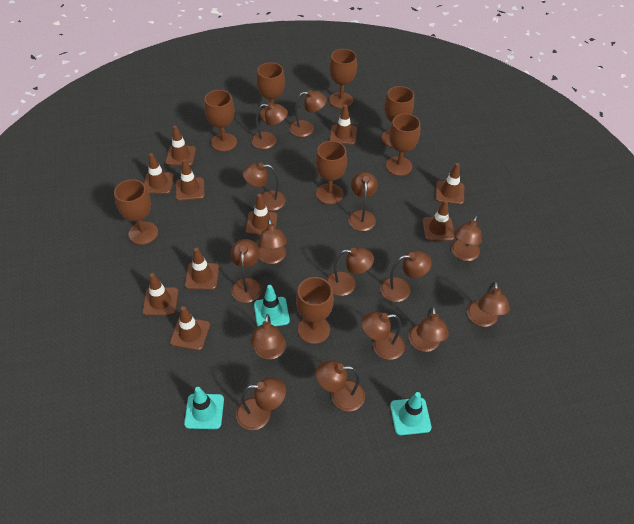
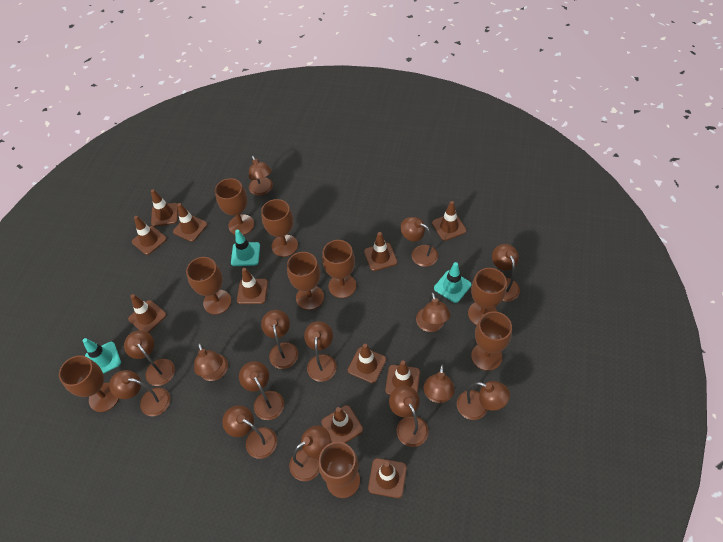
brown goblet: [114,179,158,245] [204,90,237,152] [256,62,285,122] [296,277,334,344] [315,141,347,204] [329,49,357,109] [381,86,414,147] [386,113,420,176] = 8 -> [59,355,119,412] [186,257,231,315] [215,178,254,235] [261,199,298,257] [287,252,324,310] [319,442,360,498] [322,240,356,298] [468,268,507,325] [471,311,512,371] = 9
brown traffic cone: [142,273,178,315] [144,153,174,194] [166,125,196,166] [170,306,210,350] [176,159,205,201] [185,248,219,290] [246,194,277,235] [330,105,357,145] [422,200,455,241] [435,163,464,205] = 10 -> [128,294,167,333] [132,216,167,255] [151,189,178,227] [173,203,208,242] [237,268,268,304] [321,405,363,443] [348,344,386,383] [364,232,397,271] [368,458,407,498] [385,360,420,395] [432,201,466,241] = 11

